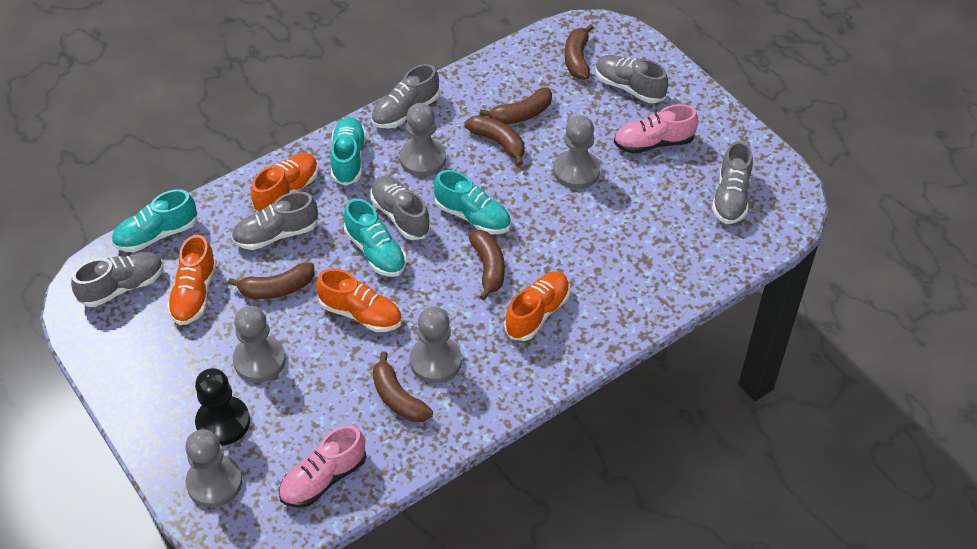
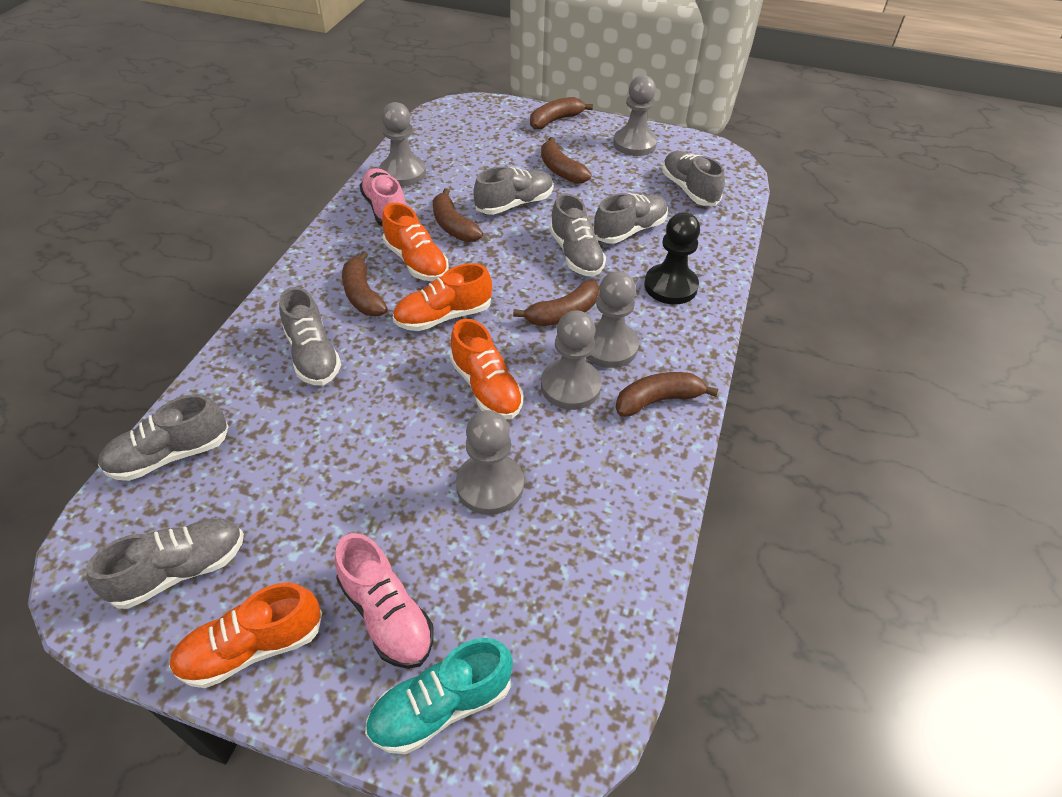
grey shoe: [71,252,164,307] [231,191,318,250] [370,176,431,240] [371,64,440,129] [595,55,668,103] [712,141,753,224] = 6 -> [86,519,244,609] [98,394,229,481] [279,287,341,386] [473,167,553,215] [549,193,606,277] [593,193,668,244] [662,151,725,206] = 7
turquoise shoe: [111,189,197,252] [330,117,366,186] [344,198,406,277] [434,170,511,234] = 4 -> [365,638,513,755] = 1

